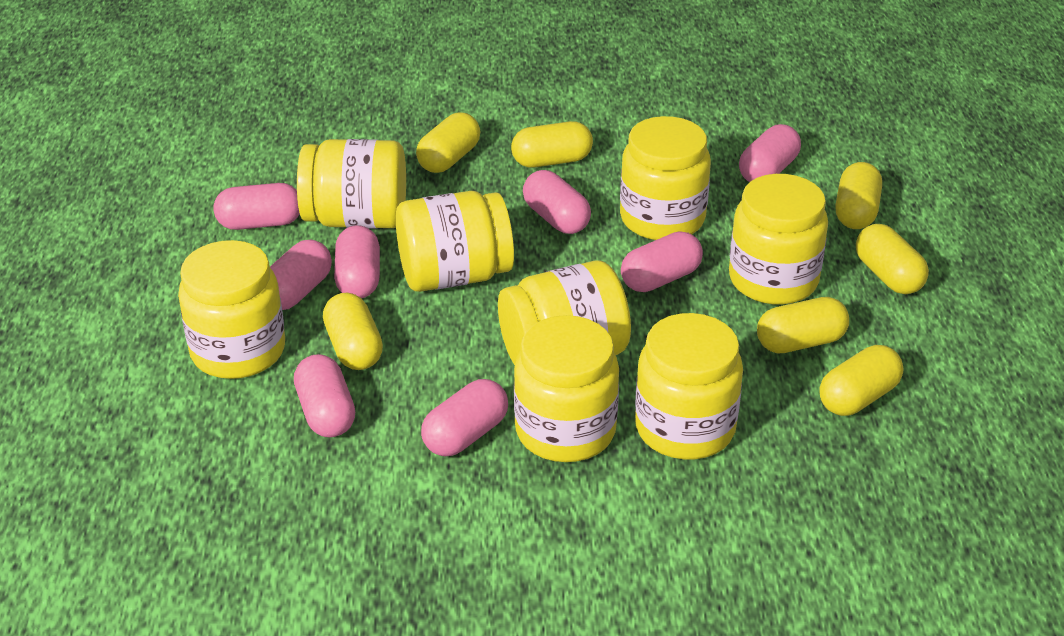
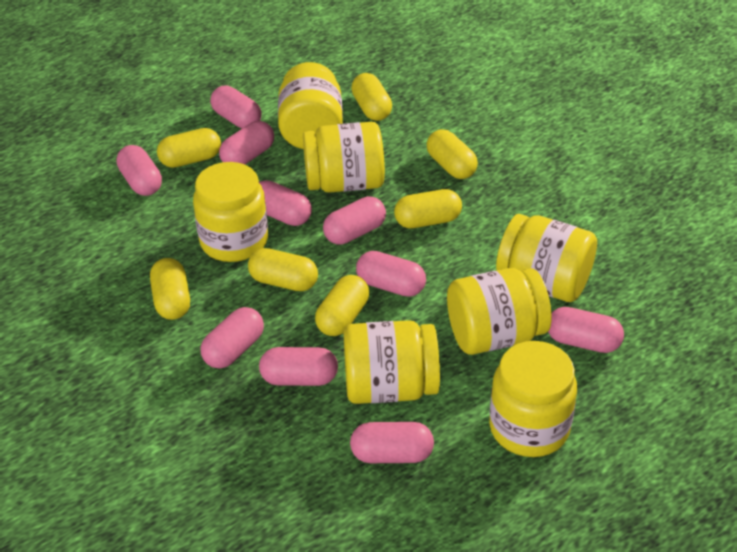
pink capsule: [213,183,300,230] [270,239,332,310] [294,354,355,437] [334,225,380,298] [421,379,508,456] [523,170,591,234] [621,231,703,292] [739,124,801,182] = 8 -> [116,145,162,196] [200,307,264,369] [210,86,261,128] [219,121,274,165] [259,180,312,226] [259,347,338,386] [323,196,386,245] [350,422,434,463] [356,251,426,297] [548,307,624,353] = 10
yellow jar: [178,240,285,379] [297,139,406,229] [396,191,514,292] [498,260,631,365] [514,315,619,462] [620,116,711,240] [635,313,743,459] [729,174,828,305] = 8 -> [193,162,268,262] [278,62,343,149] [303,122,385,193] [344,320,440,404] [447,268,551,355] [489,341,577,457] [496,214,597,302] = 7

